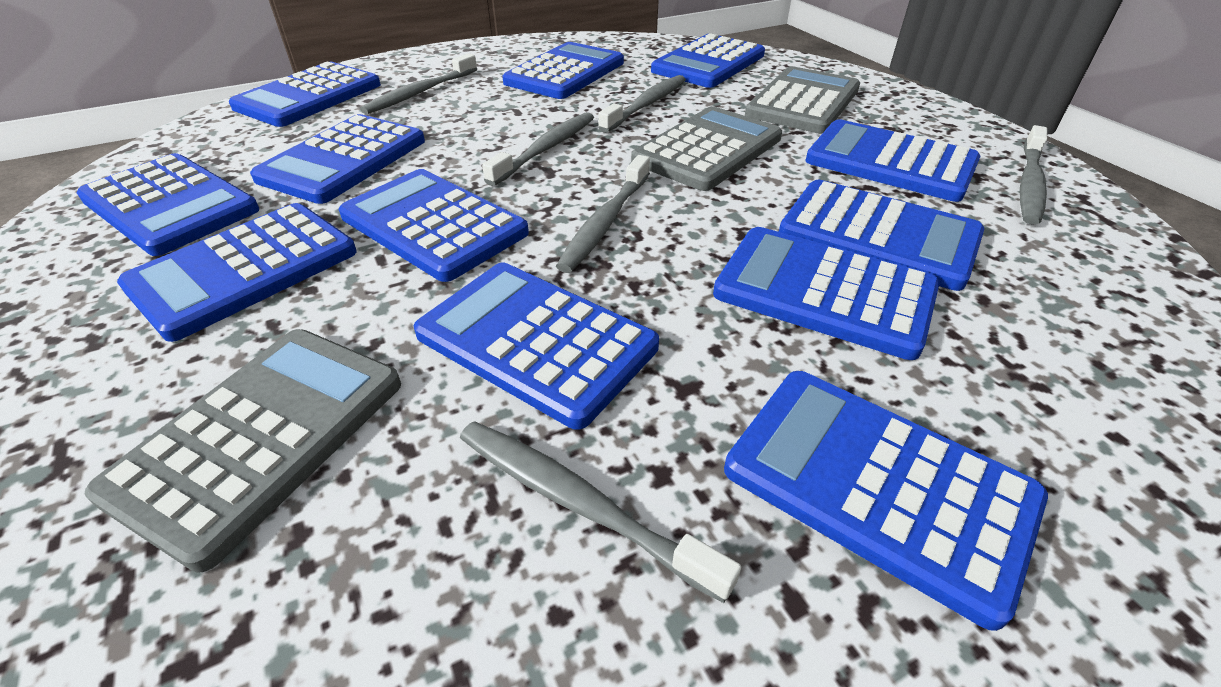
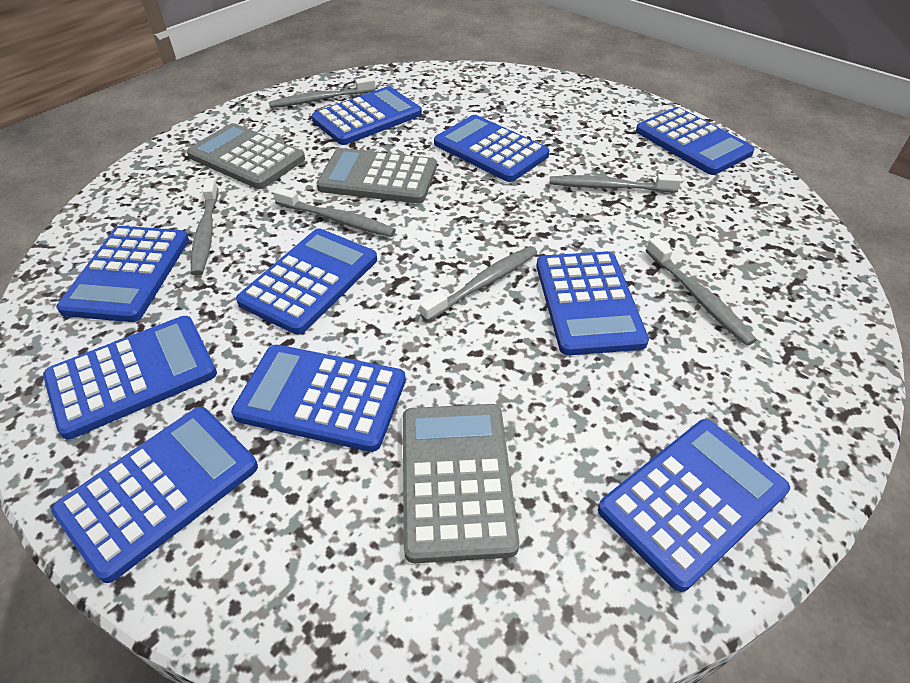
blue calculator: [77,153,259,256] [117,203,357,342] [229,62,381,127] [250,114,425,204] [339,169,529,282] [414,263,659,430] [502,42,624,99] [651,33,765,88] [713,227,940,360] [724,371,1048,631] [779,180,984,291] [805,119,980,202] = 12 -> [43,316,217,439] [51,407,258,583] [56,226,189,322] [231,345,406,452] [236,228,377,334] [312,86,422,145] [434,115,550,182] [536,251,649,355] [598,419,790,592] [636,107,755,175] = 10

